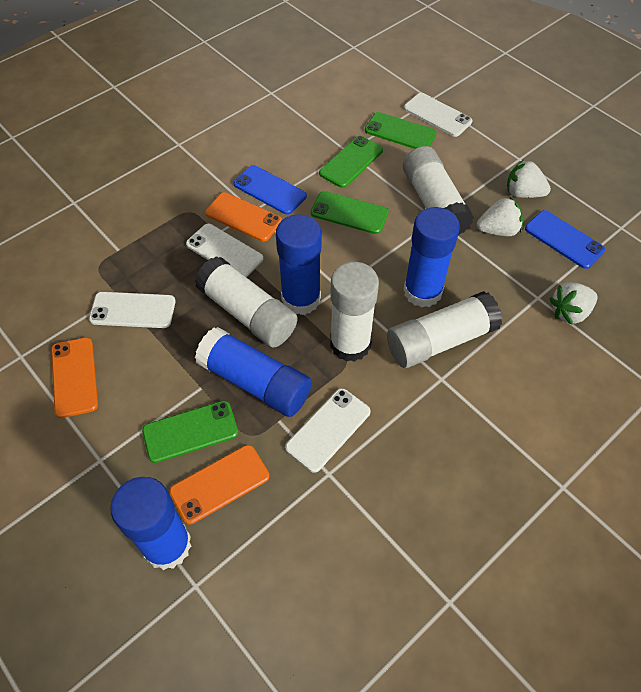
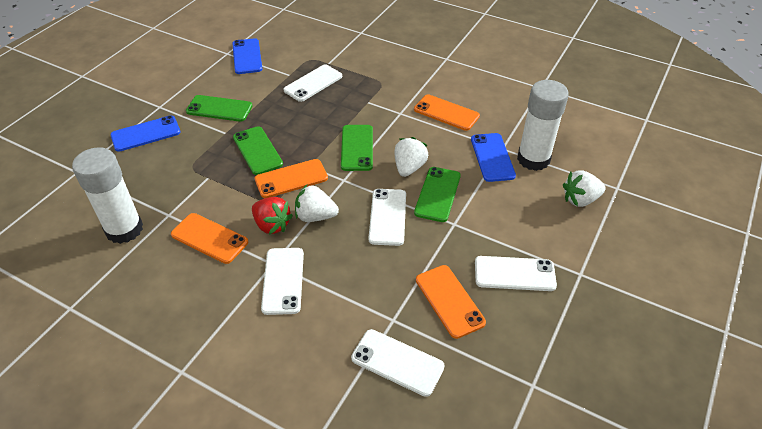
blue glue stick: [110,477,191,570] [195,327,312,417] [276,214,321,315] [403,207,460,307] = 4 -> none = 0
blue phone: [233,165,307,215] [525,210,605,269] = 2 -> [111,116,180,152] [232,38,262,74] [471,133,516,182] = 3
orange phone: [51,337,98,418] [169,445,269,525] [205,192,282,242] = 3 -> [171,213,248,264] [255,159,328,198] [414,95,480,131] [416,265,486,339] = 4
red strawberry: none = 0 -> [252,197,293,234] = 1
white glue stick: [195,256,298,348] [330,262,379,362] [387,291,502,368] [403,146,474,235] = 4 -> [72,147,143,244] [517,80,569,171] = 2
white phone: [89,292,175,328] [186,224,263,277] [285,388,371,473] [404,93,472,137] = 4 -> [261,248,304,315] [284,65,342,102] [351,329,445,397] [369,189,406,246] [475,256,557,291] = 5

